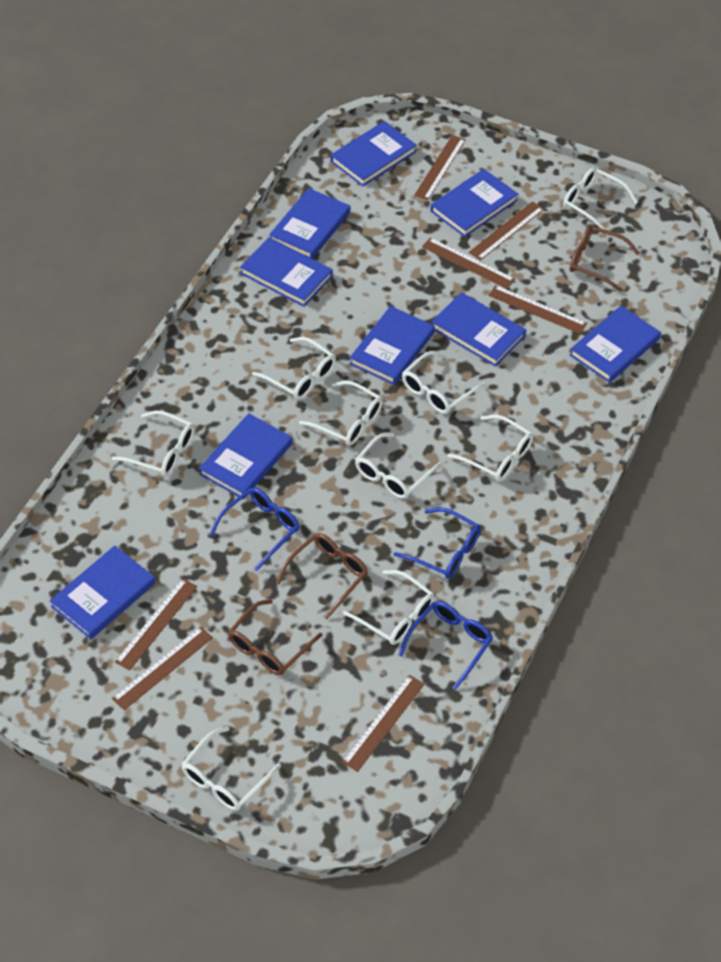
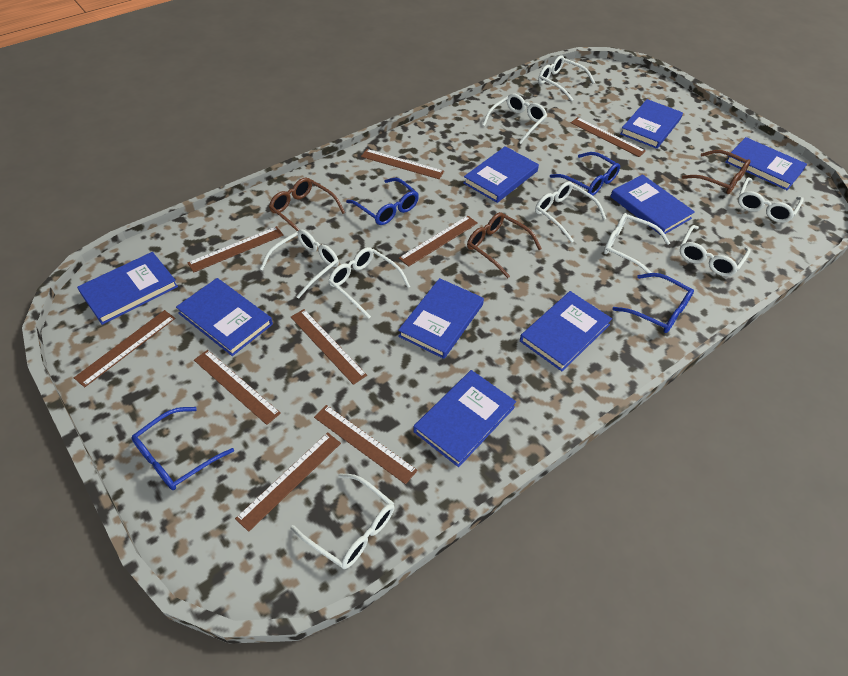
blue glasses: [209,488,300,571] [393,507,481,579] [399,601,493,690] = 3 -> [131,407,234,490] [346,178,419,225] [550,152,620,196] [612,273,694,333] = 4
brown ruler: [112,626,213,710] [115,578,197,671] [342,675,425,772] [414,135,466,200] [422,238,515,289] [469,201,544,261] [488,285,587,334] = 7 -> [74,310,176,387] [188,226,284,272] [194,350,281,425] [235,432,341,532] [291,309,367,385] [314,405,418,484] [361,149,444,179] [399,216,478,267] [571,117,646,157] = 9

